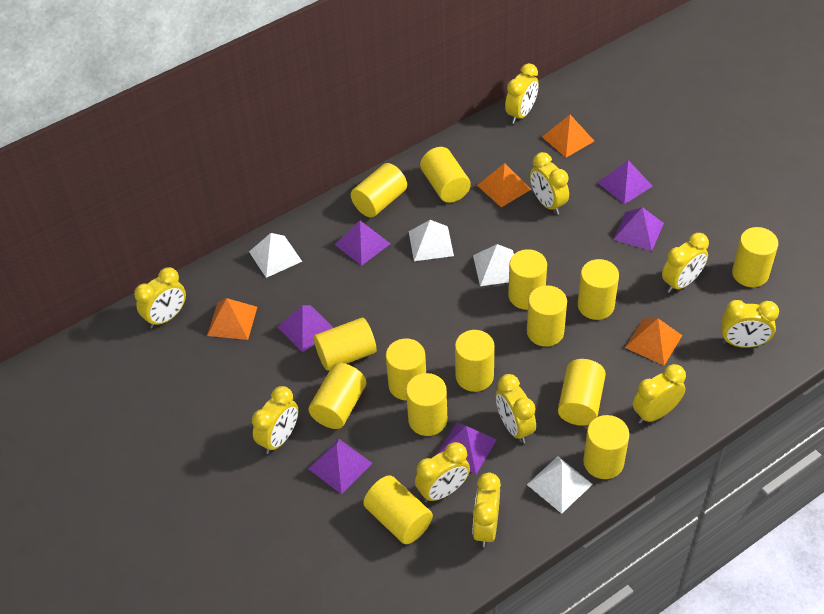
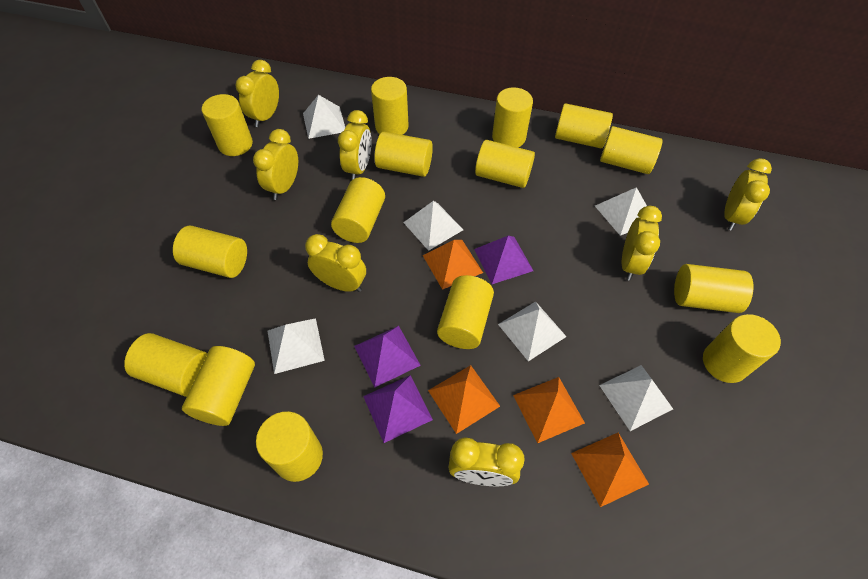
purple pyramid: [277,305,334,352] [308,439,372,494] [335,221,391,266] [436,422,497,474] [598,160,652,205] [613,207,664,251] = 6 -> [354,326,421,388] [363,375,433,443] [474,236,533,284] = 3
white pyramid: [249,233,302,278] [409,220,454,261] [473,244,514,286] [527,456,593,514] = 4 -> [268,318,325,374] [303,95,345,139] [403,201,463,251] [498,301,567,361] [595,187,647,236] [599,365,673,431] = 6
yellow clock: [134,267,186,328] [252,386,298,454] [415,442,470,503] [473,473,501,547] [496,374,536,443] [505,63,539,124] [530,152,569,215] [633,364,686,424] [662,233,709,293] [721,300,779,348] = 10 -> [236,60,279,127] [253,129,298,200] [305,234,366,292] [338,110,372,181] [449,437,525,486] [622,206,662,281] [724,158,772,231] = 7
yellow cylinder: [308,363,366,429] [314,318,376,371] [351,163,407,218] [363,475,433,544] [386,339,426,401] [406,373,447,436] [420,147,471,203] [455,330,495,392] [508,249,547,310] [527,285,567,347] [558,359,606,426] [578,259,619,320] [583,415,629,479] [732,227,778,287] = 14 -> [124,333,208,397] [173,226,247,278] [182,346,255,426] [202,94,253,156] [256,411,323,482] [331,177,385,243] [371,77,409,135] [375,132,433,177] [437,275,494,349] [475,140,535,188] [492,87,533,147] [555,103,613,148] [600,126,662,174] [674,264,754,313] [703,314,781,383] = 15

